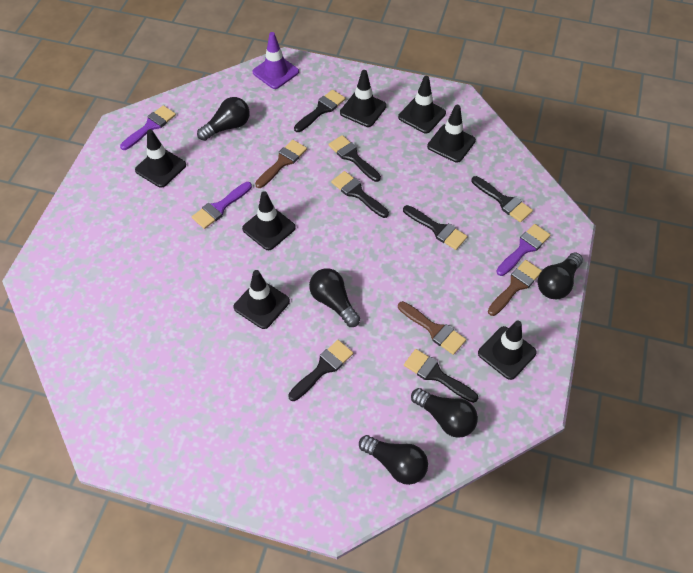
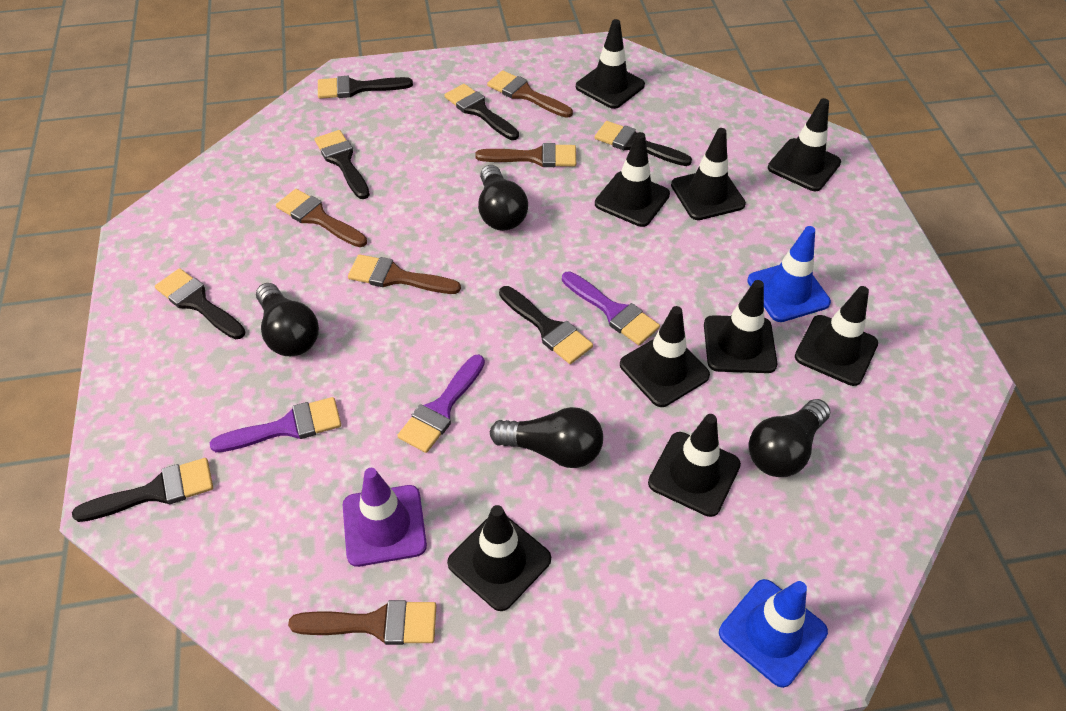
black light bulb: [197,97,250,141] [309,268,360,327] [359,435,428,485] [411,388,478,438] [538,252,583,299] = 5 -> [256,283,319,356] [478,165,528,231] [490,407,603,468] [749,399,830,477] = 4
black traffic cone: [135,129,186,188] [234,270,290,329] [242,191,296,250] [340,70,387,127] [398,76,446,133] [427,105,476,163] [478,321,537,380] = 7 -> [447,505,551,611] [576,19,645,109] [595,132,670,227] [620,306,710,407] [648,414,741,517] [671,128,746,220] [704,280,777,373] [768,98,841,191] [795,286,878,386] = 9
blue traffic cone: none = 0 -> [719,579,828,688] [747,226,831,322] = 2
brown brush: [255,140,307,188] [398,301,466,355] [488,260,542,316] = 3 -> [276,189,367,247] [288,600,437,645] [348,254,461,294] [475,143,576,167] [487,70,573,118] = 5

